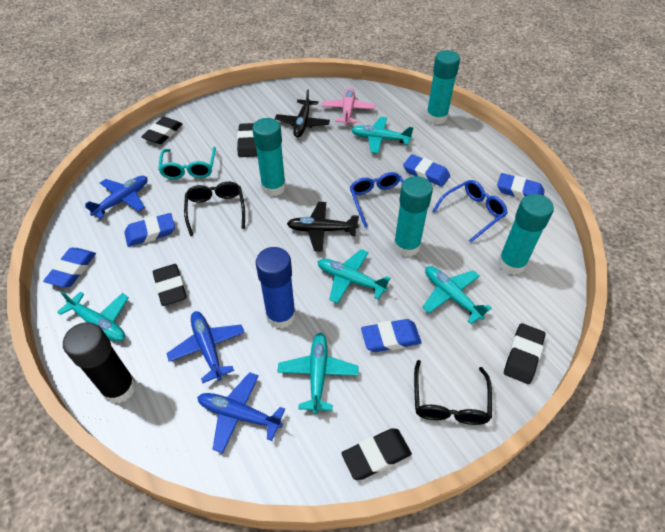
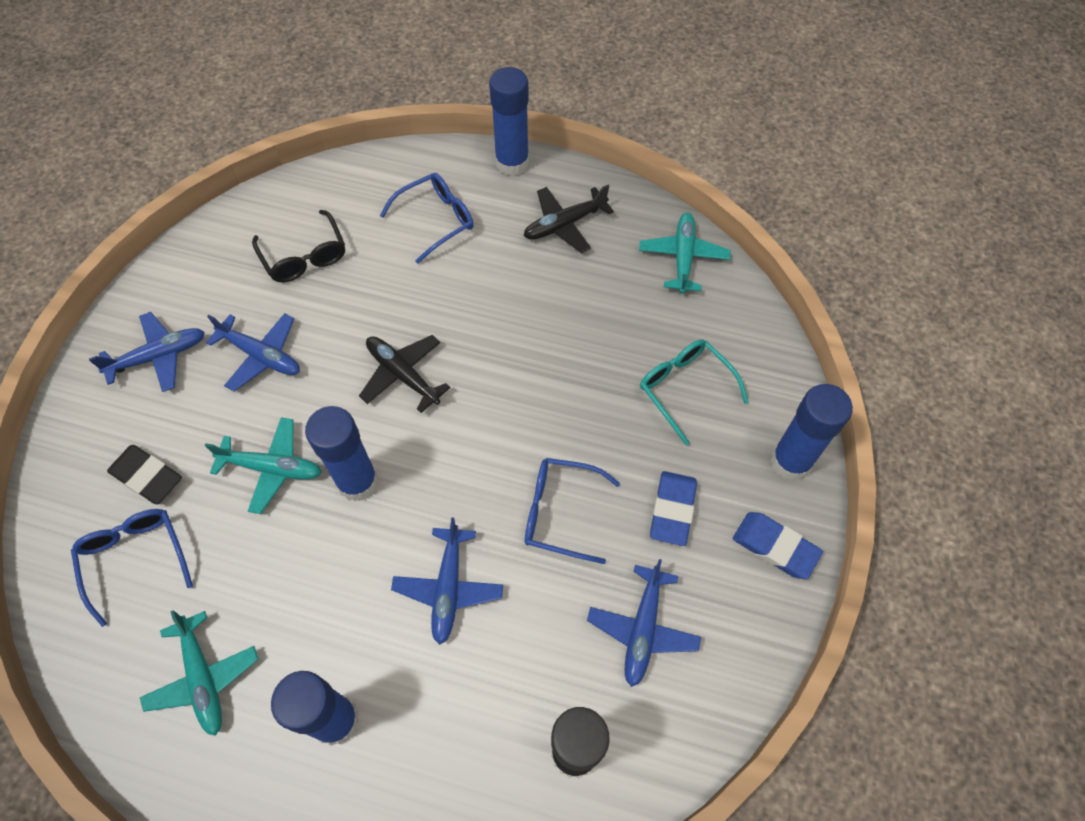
black eraser: [141,117,183,144] [153,264,187,306] [237,123,257,157] [341,429,412,480] [504,323,545,384] = 5 -> [107,445,182,504] = 1
black glasses: [184,182,245,236] [414,360,492,425] = 2 -> [252,210,345,283] = 1
blue eraser: [43,248,96,287] [124,213,175,247] [361,319,421,352] [403,154,450,187] [497,173,545,199] = 5 -> [650,471,697,546] [733,512,823,579] = 2
blue glasses: [350,172,404,228] [432,180,508,242] = 2 -> [71,509,193,627] [380,173,474,264] [525,458,620,564] = 3
blue glue stick: [256,247,296,329] = 1 -> [271,671,359,746] [305,406,378,501] [489,67,529,176] [771,384,853,480] = 4
blue plane: [85,176,147,219] [166,311,245,383] [197,372,285,453] = 3 -> [89,312,205,392] [206,313,300,391] [391,517,503,645] [587,559,701,687] = 4
pink plane: [322,88,375,125] = 1 -> none = 0
turquoise glue stick: [252,118,286,196] [393,176,433,257] [426,50,460,125] [498,194,554,275] = 4 -> none = 0
turquoise plane: [57,291,129,342] [277,333,359,414] [318,249,390,304] [351,117,414,153] [423,266,492,324] = 5 -> [140,610,259,736] [205,417,322,514] [639,213,731,294] = 3

